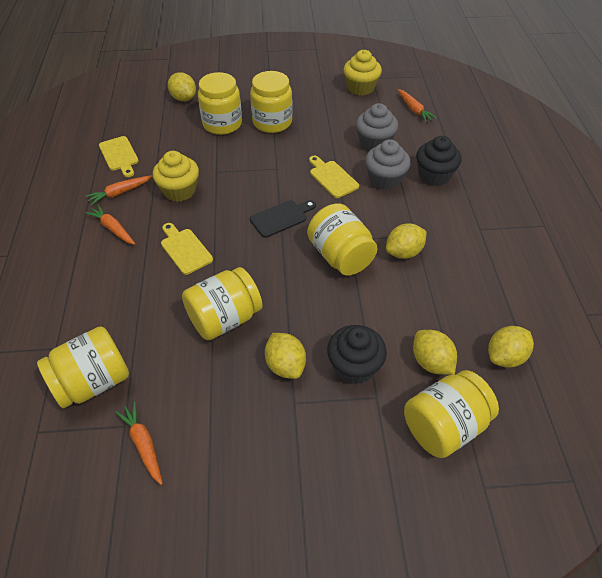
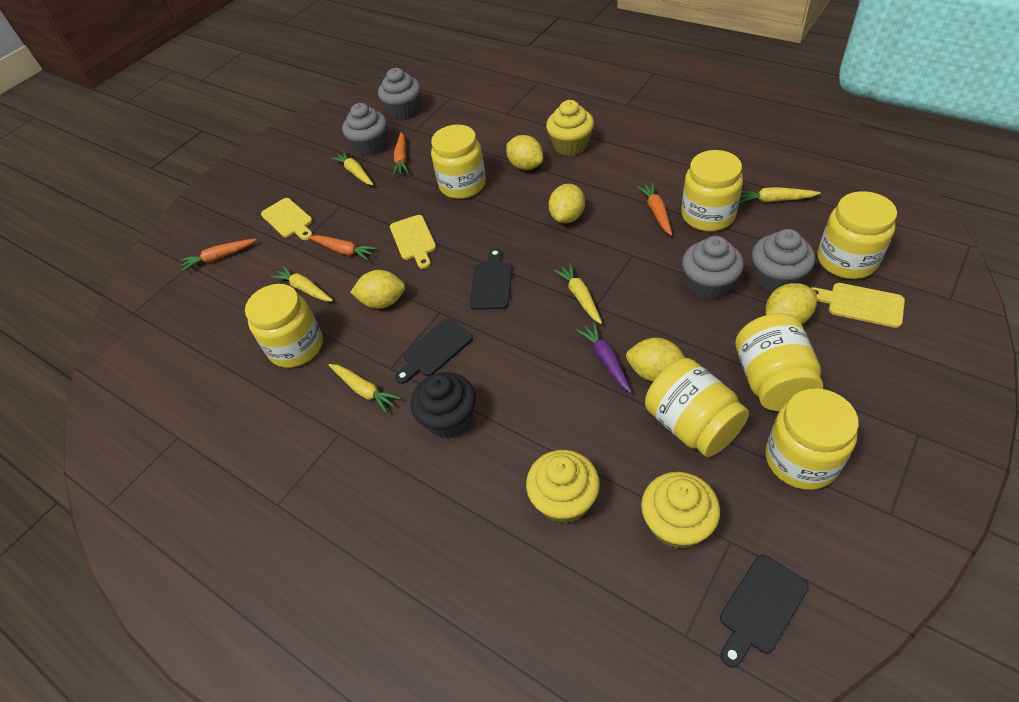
black cupcake: [327,325,387,384] [416,136,461,186] = 2 -> [411,372,476,439] = 1
black cutting board: [250,200,316,238] = 1 -> [395,319,473,384] [470,248,512,310] [720,554,809,668] = 3
grey cupcake: [356,103,398,151] [365,139,411,190] = 2 -> [342,103,387,156] [378,68,421,120] [682,236,744,300] [752,229,815,292] = 4
purple carrot: none = 0 -> [576,322,632,393] = 1
yellow carrot: none = 0 -> [271,265,333,301] [329,364,401,413] [331,151,374,185] [553,263,602,324] [739,187,821,203] = 5
yellow cupcake: [153,151,199,202] [344,50,382,96] = 2 -> [526,450,600,524] [546,100,594,156] [641,472,720,549] = 3
yellow jar: [37,326,129,408] [182,267,262,340] [198,72,242,135] [250,71,293,133] [307,203,377,276] [404,370,499,458] = 6 -> [245,284,323,368] [431,125,486,199] [645,358,749,457] [681,150,743,231] [735,314,823,411] [765,388,859,490] [817,191,897,279] = 7

